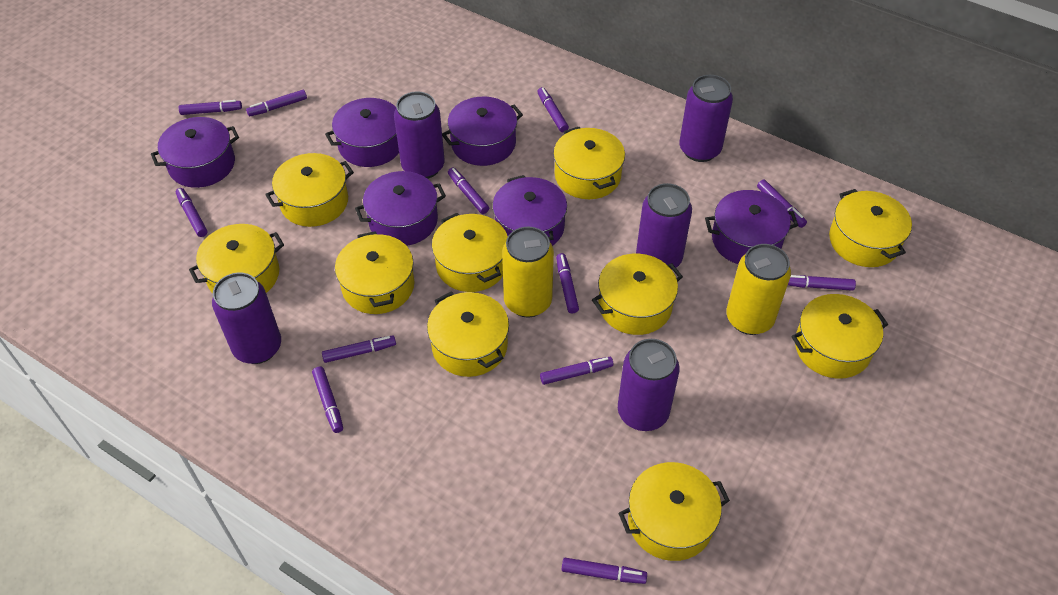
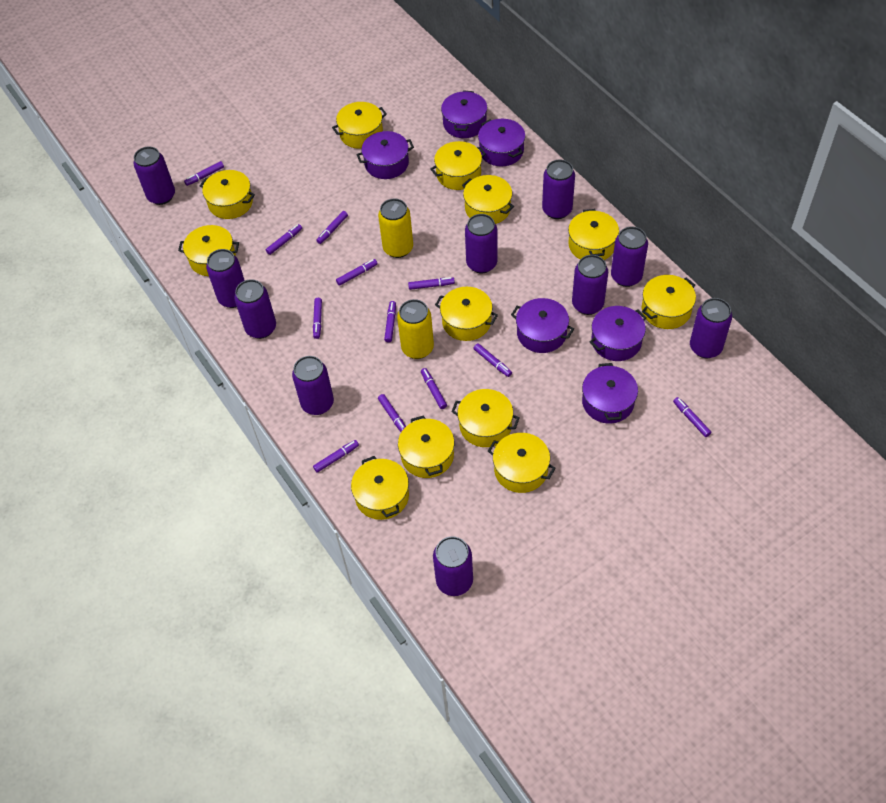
purple can: [212,272,281,364] [394,91,445,179] [618,339,679,431] [636,183,692,269] [679,75,733,162] = 5 -> [133,146,175,205] [206,249,245,308] [234,279,276,339] [292,356,334,415] [433,536,473,596] [465,214,497,273] [542,159,575,219] [572,255,608,315] [611,227,648,287] [690,298,732,358] = 10
yellow pot: [189,224,284,293] [265,153,354,227] [335,231,414,314] [427,292,509,377] [432,213,508,292] [553,127,625,199] [592,254,683,335] [619,462,730,561] [791,294,888,379] [829,189,912,267] = 10 -> [178,225,239,276] [200,170,255,219] [332,102,387,149] [351,456,409,520] [398,415,454,478] [430,141,486,190] [435,287,498,341] [451,389,520,447] [462,175,514,224] [488,433,556,493] [568,209,619,260] [642,275,696,329] = 12

